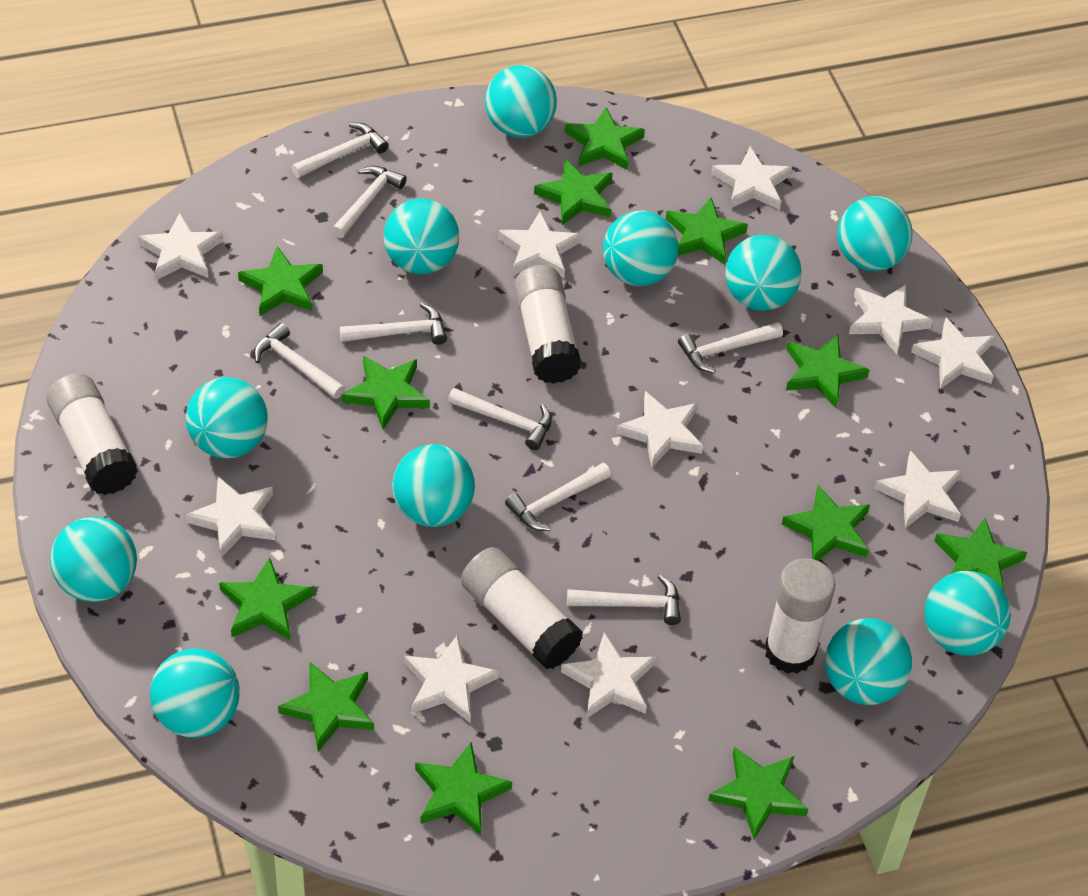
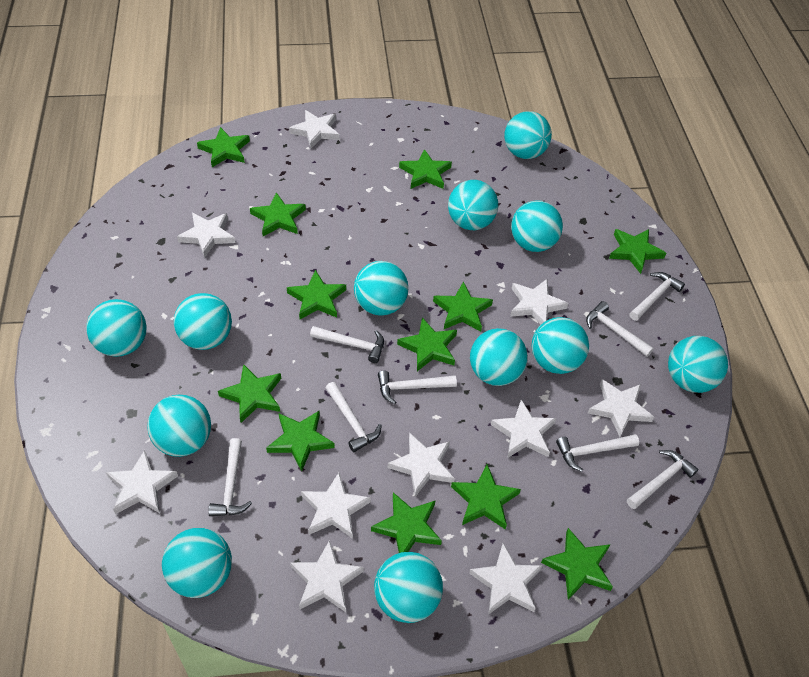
turquoise ball: [50,517,137,602] [150,649,240,738] [186,377,268,458] [384,199,459,274] [392,444,475,527] [485,65,557,138] [603,210,679,286] [725,235,802,311] [825,618,912,705] [837,196,913,271] [925,571,1011,656] = 11 -> [86,299,147,357] [147,395,211,457] [162,528,232,598] [174,293,232,350] [354,261,408,316] [374,552,443,623] [448,180,498,230] [470,328,528,386] [504,111,552,159] [511,200,563,252] [531,317,589,374] [668,336,728,393] = 12
white glue stick: [47,373,138,495] [461,547,583,669] [514,265,581,384] [764,558,835,674] = 4 -> none = 0

